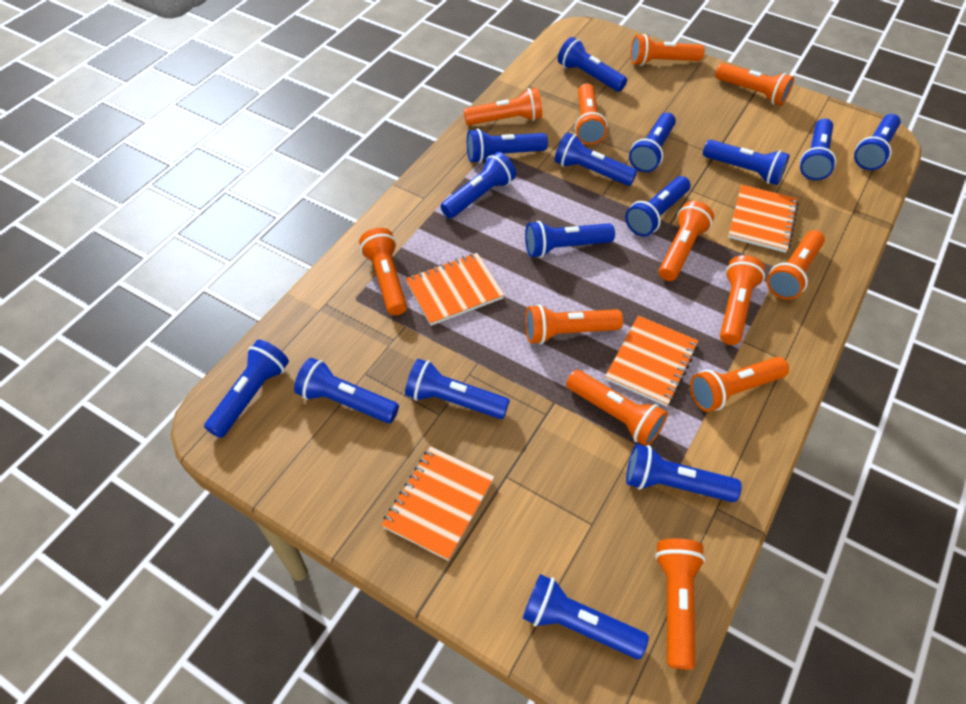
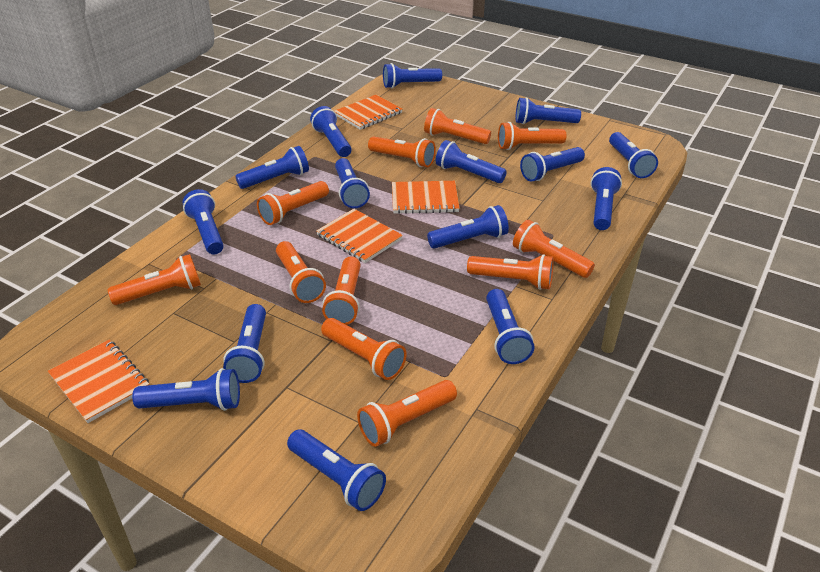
orange flashlight: [359,228,407,315] [464,88,542,125] [525,304,623,344] [566,370,668,446] [575,83,608,145] [630,34,705,66] [655,538,706,669] [659,201,714,281] [690,357,789,412] [715,63,794,106] [720,255,765,345] [767,230,825,299] = 12 -> [108,254,201,305] [257,181,329,225] [276,241,326,303] [321,318,407,380] [322,256,361,325] [357,380,457,447] [368,136,436,167] [424,108,491,144] [467,254,554,290] [498,122,566,150] [513,220,595,278] = 11

